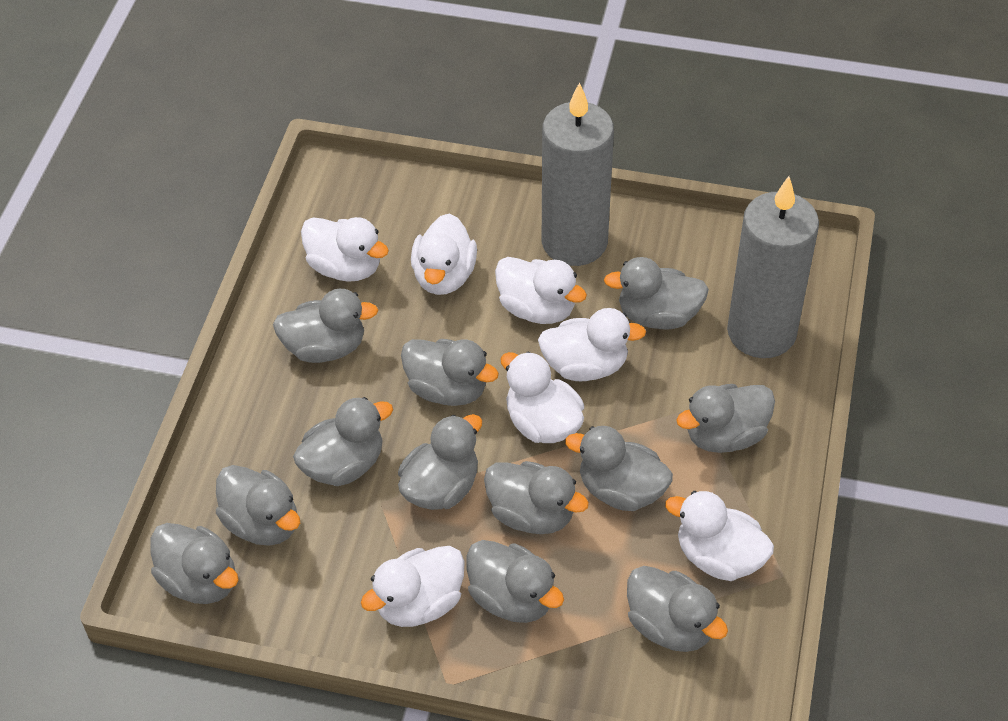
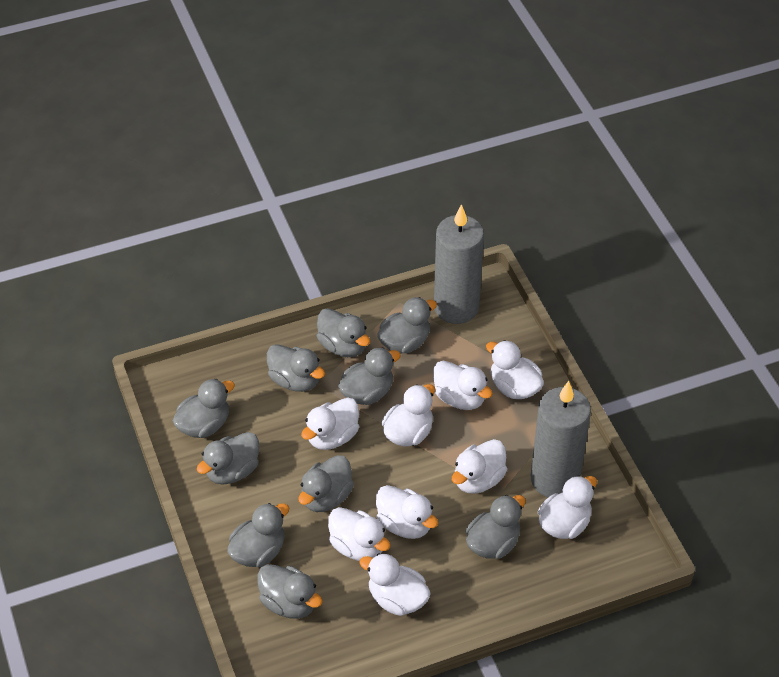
grey duck: [150,523,239,604] [216,465,300,546] [273,289,378,363] [293,397,393,486] [398,414,482,510] [401,339,499,406] [467,540,564,623] [484,461,589,534] [565,426,673,511] [604,257,709,330] [627,566,728,652] [676,384,775,453] = 12 -> [173,379,235,438] [197,432,259,485] [227,503,289,567] [257,564,323,619] [267,344,325,392] [298,455,354,512] [317,308,370,357] [338,347,401,405] [377,297,437,354] [466,495,526,559] = 10
white duck: [301,217,389,282] [361,546,465,627] [411,213,477,295] [495,257,587,324] [501,351,584,443] [538,308,646,381] [665,491,774,581] = 7 -> [301,397,359,450] [328,507,391,561] [359,553,431,616] [376,485,438,539] [382,384,435,447] [433,361,493,410] [452,439,507,494] [486,340,544,399] [538,475,597,539] = 9

